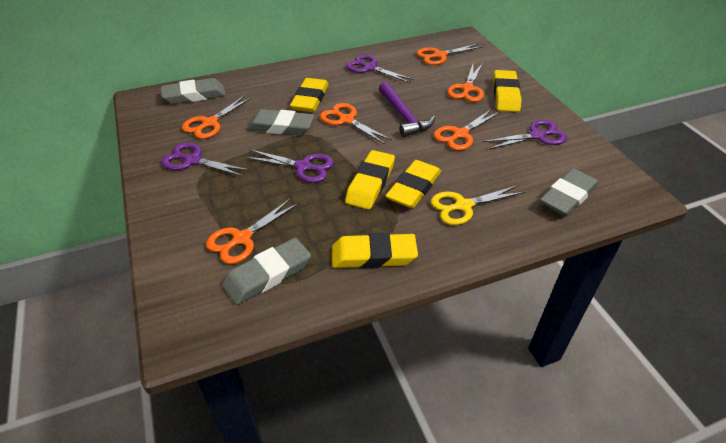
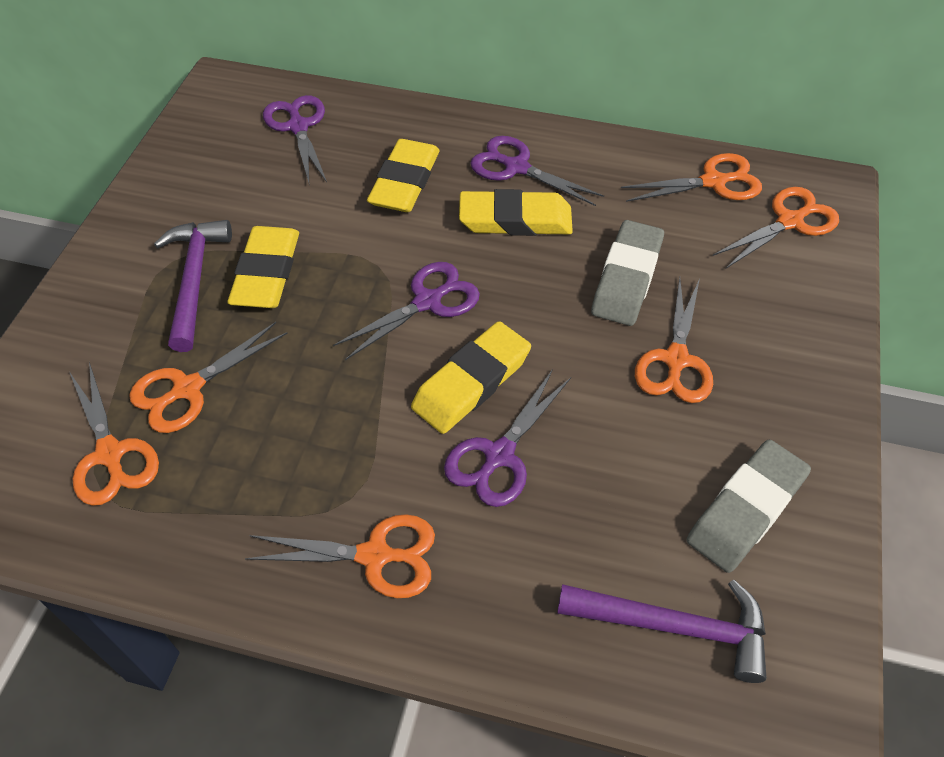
grey eraser: [161,78,226,104] [222,238,311,305] [247,109,314,135] [540,169,598,216] = 4 -> [591,220,664,326] [687,440,811,573] = 2
purple hammer: [379,82,435,137] = 1 -> [154,220,232,352] [557,580,767,683] = 2
yellow eraser: [290,78,328,112] [332,233,418,268] [345,150,395,210] [386,160,441,208] [493,70,522,112] = 5 -> [227,226,299,308] [367,139,440,212] [411,321,531,434] [459,189,573,236] = 4
yellow scissors: [431,185,525,225] = 1 -> none = 0

